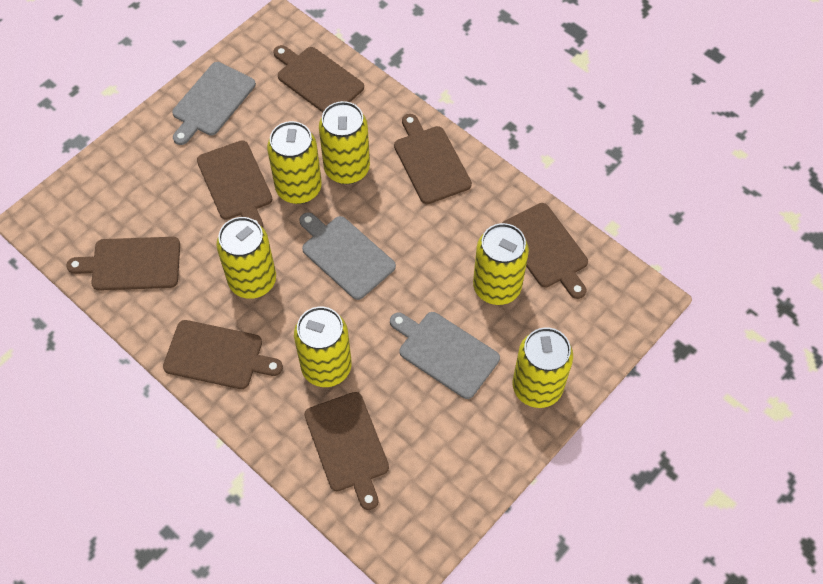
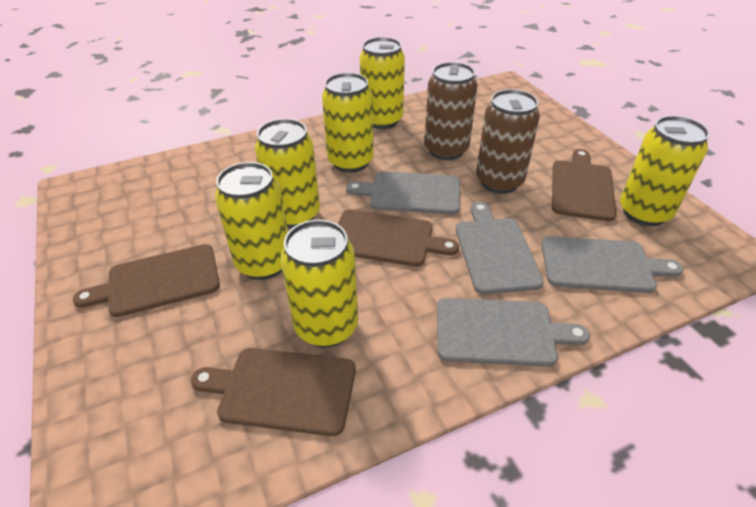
brown can: none = 0 -> [425,62,477,160] [476,89,540,194] = 2
brown cutting board: [66,237,180,291] [163,320,283,389] [197,140,273,228] [273,45,364,112] [304,392,389,510] [394,114,472,204] [502,203,588,299] = 7 -> [73,244,220,317] [191,348,356,436] [338,209,459,267] [552,149,616,221] = 4
grey cutting board: [172,62,256,145] [299,212,396,300] [390,312,500,399] = 3 -> [346,171,460,215] [437,298,590,367] [456,202,544,294] [541,236,683,293] = 4

